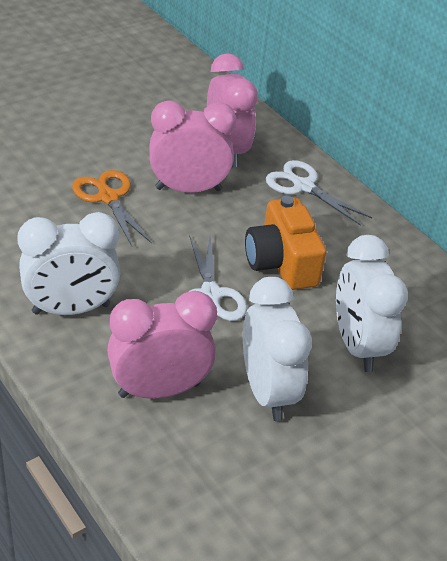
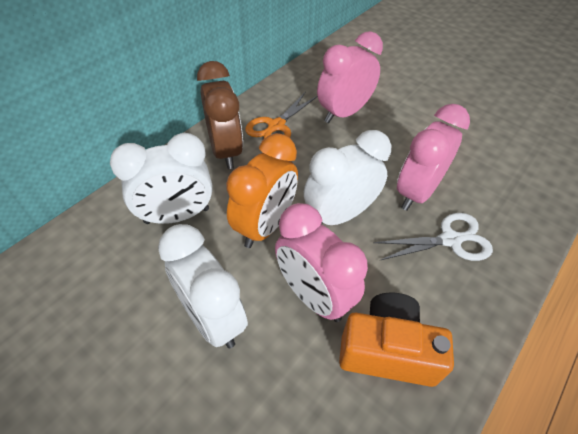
brown clock: none = 0 -> [197,61,243,169] = 1
orange clock: none = 0 -> [226,133,298,248] = 1
white scissors: [188,235,247,321] [265,160,372,226] = 2 -> [373,213,493,261] = 1

